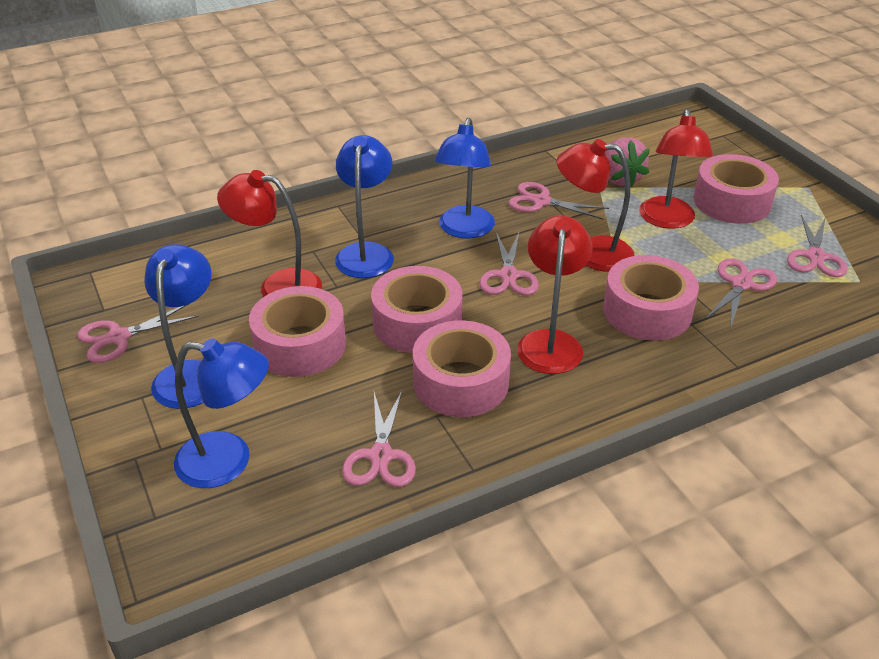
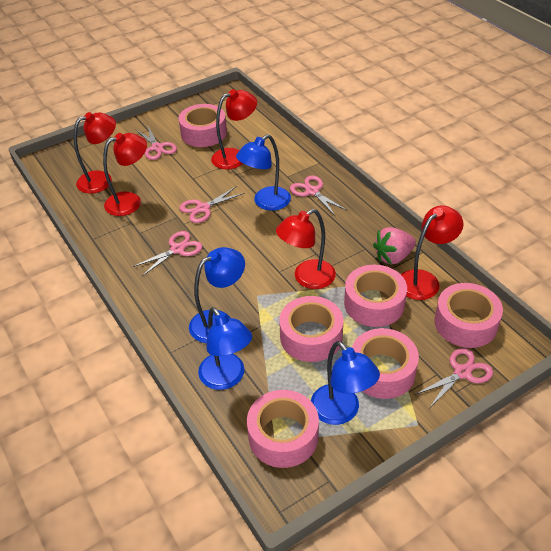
pink scissors: [77,304,199,363] [342,391,416,487] [479,232,539,295] [508,182,609,219] [705,258,777,326] [787,215,847,277] = 6 -> [133,231,203,276] [135,126,177,160] [179,186,245,223] [290,175,346,216] [415,348,493,407] = 5
pink tape: [249,286,346,377] [371,266,463,353] [413,320,511,417] [603,255,699,341] [694,154,779,224] = 5 -> [178,104,227,147] [247,390,319,468] [279,296,343,362] [344,265,407,327] [352,328,419,399] [434,283,503,348] = 6
red lamp: [217,170,322,297] [517,215,593,374] [556,139,635,272] [639,109,713,229] = 4 -> [74,112,116,194] [103,133,147,216] [211,89,257,169] [276,209,336,289] [401,205,463,300] = 5

